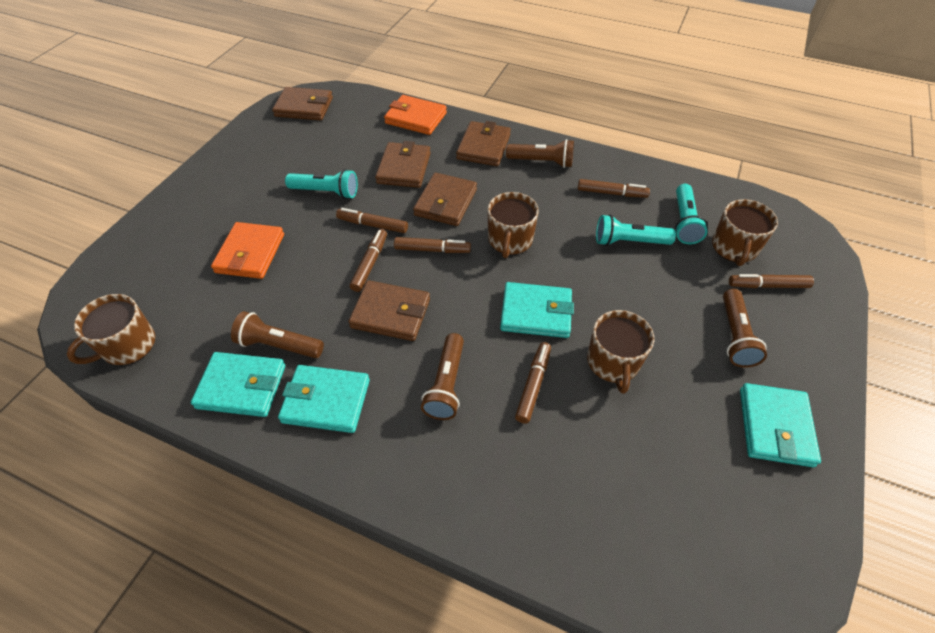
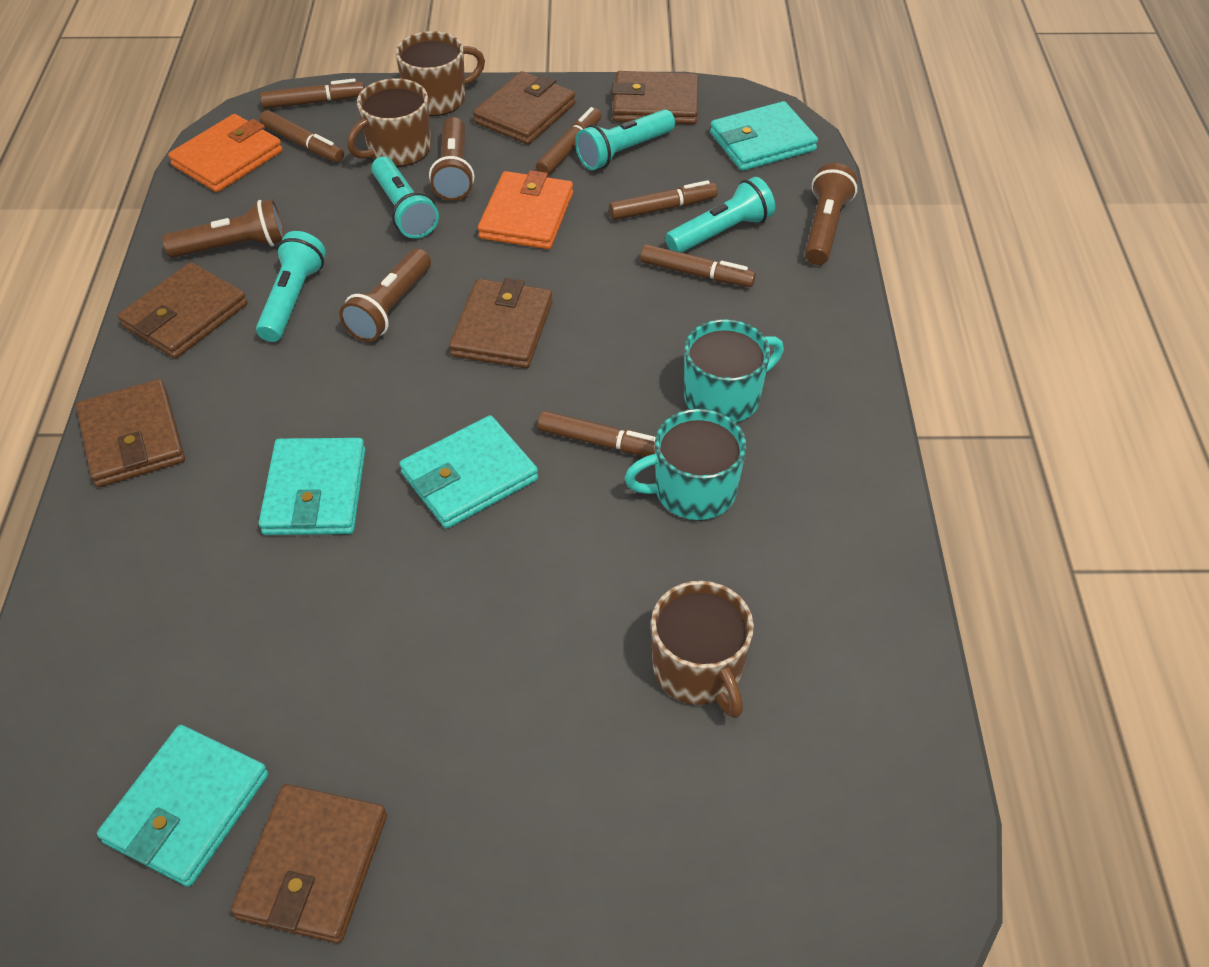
brown mug: [66,294,155,365] [487,192,539,258] [587,310,654,394] [712,199,778,266] = 4 -> [347,78,431,167] [395,31,485,116] [651,581,754,718] = 3
brown wallet: [272,87,333,121] [348,280,430,341] [375,141,431,188] [413,173,477,226] [456,121,511,166] = 5 -> [76,379,185,487] [118,262,248,359] [231,784,387,943] [449,278,553,368] [473,71,576,145] [611,71,698,125] = 6
turquoise flashlight: [285,169,358,199] [596,215,676,246] [675,184,708,244] = 3 -> [256,231,326,342] [371,157,439,239] [575,109,675,170] [665,177,775,253] = 4
turquoise mug: none = 0 -> [625,409,746,521] [684,319,784,423] = 2

